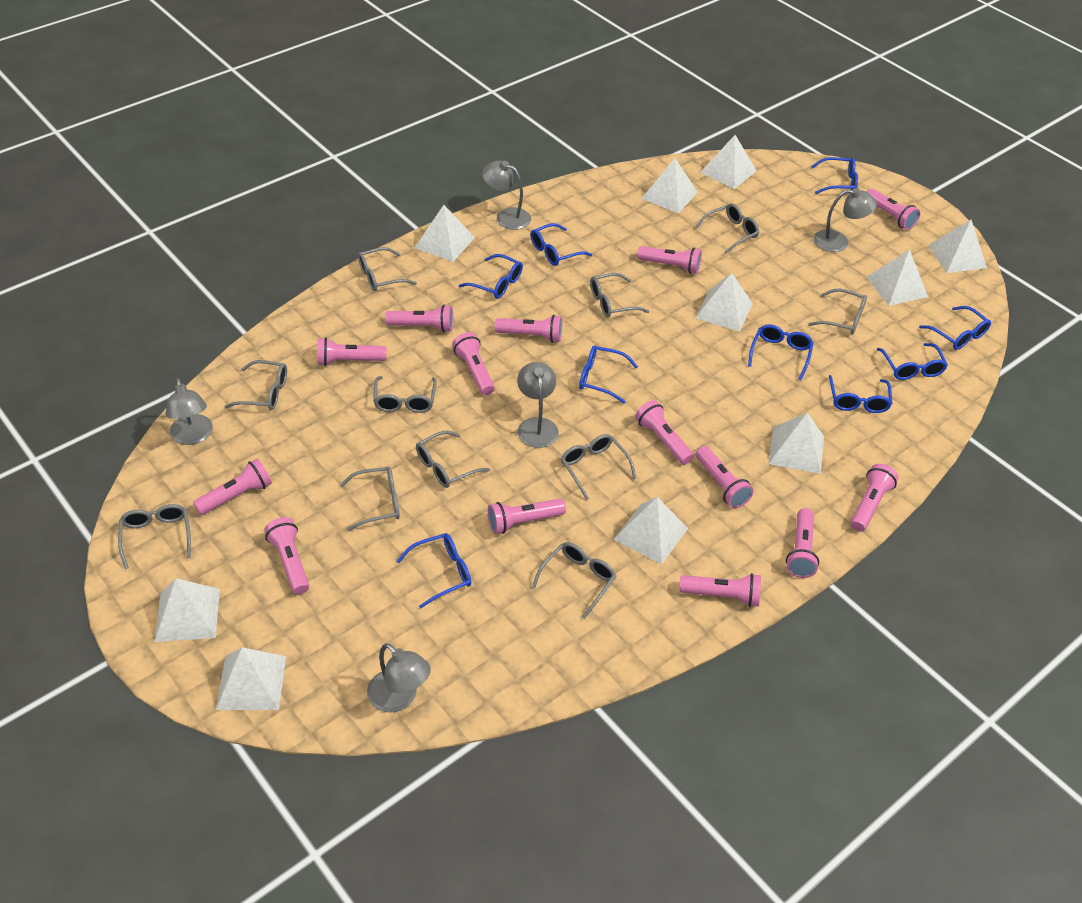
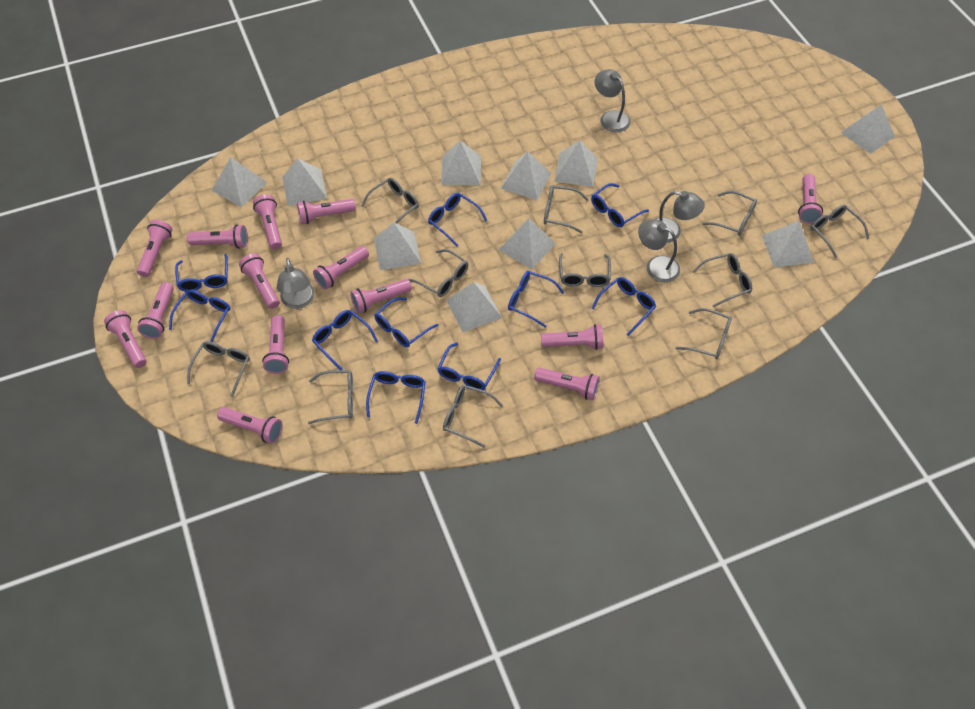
blue glasses: [397,533,471,608] [459,254,523,299] [530,223,592,266] [579,345,638,404] [748,324,814,380] [811,157,858,194] [829,375,892,413] [877,343,948,380] [919,306,991,350] = 9 -> [169,290,230,342] [175,254,228,292] [312,310,378,370] [366,371,426,424] [374,297,439,348] [428,193,488,247] [437,342,501,390] [508,271,565,328] [591,183,649,227] [591,277,656,336] = 10
grey lamp: [166,378,213,445] [367,643,431,713] [482,161,531,230] [517,362,559,448] [813,188,877,252] = 5 -> [277,258,315,309] [594,69,631,132] [638,219,680,283] [656,191,705,243] = 4

